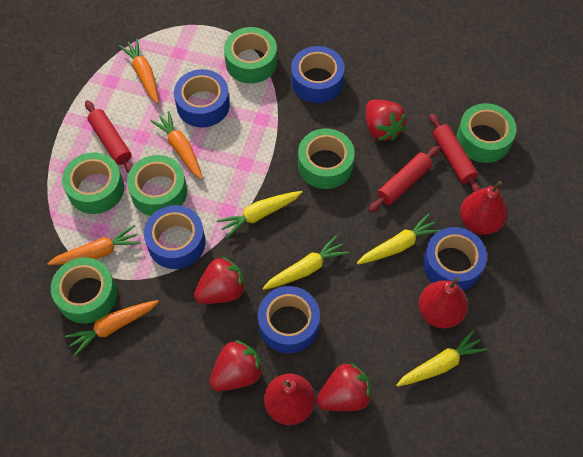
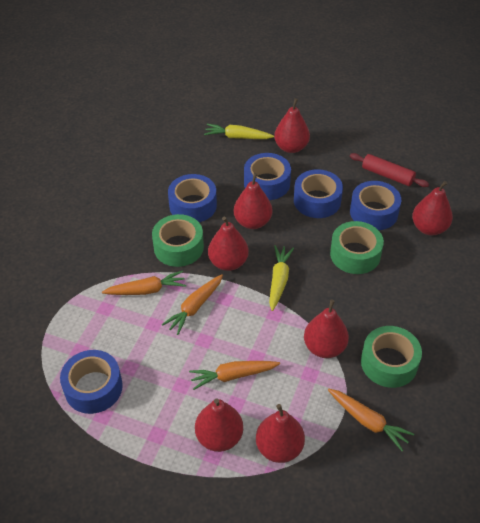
green tape: [51,257,117,323] [62,152,124,214] [127,155,187,216] [224,27,277,83] [298,129,355,189] [456,103,517,163] = 6 -> [152,214,204,267] [330,221,384,274] [361,326,422,388] = 3
red pear: [264,373,315,425] [418,277,468,328] [460,181,507,235] = 3 -> [195,399,243,452] [208,216,249,271] [234,173,272,229] [256,404,305,463] [274,98,310,153] [304,300,349,358] [412,181,453,236] = 7
red rolling pin: [85,100,133,173] [369,146,440,212] [430,113,481,192] = 3 -> [350,153,429,187] = 1
red strawberry: [194,257,246,304] [210,340,263,391] [317,363,372,411] [366,100,406,141] = 4 -> none = 0
yellow carrot: [217,191,303,238] [262,235,349,290] [357,214,440,265] [396,330,487,387] = 4 -> [204,124,274,139] [269,245,294,311] = 2

